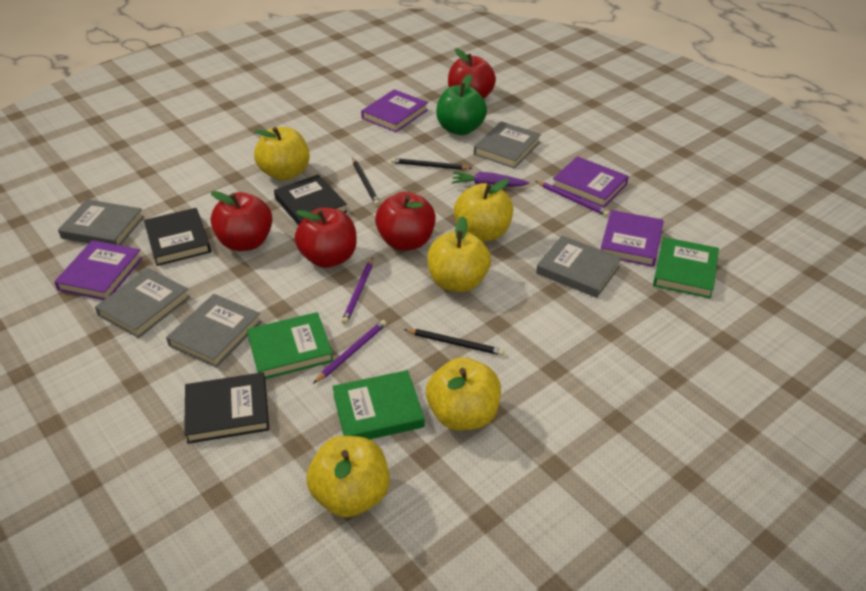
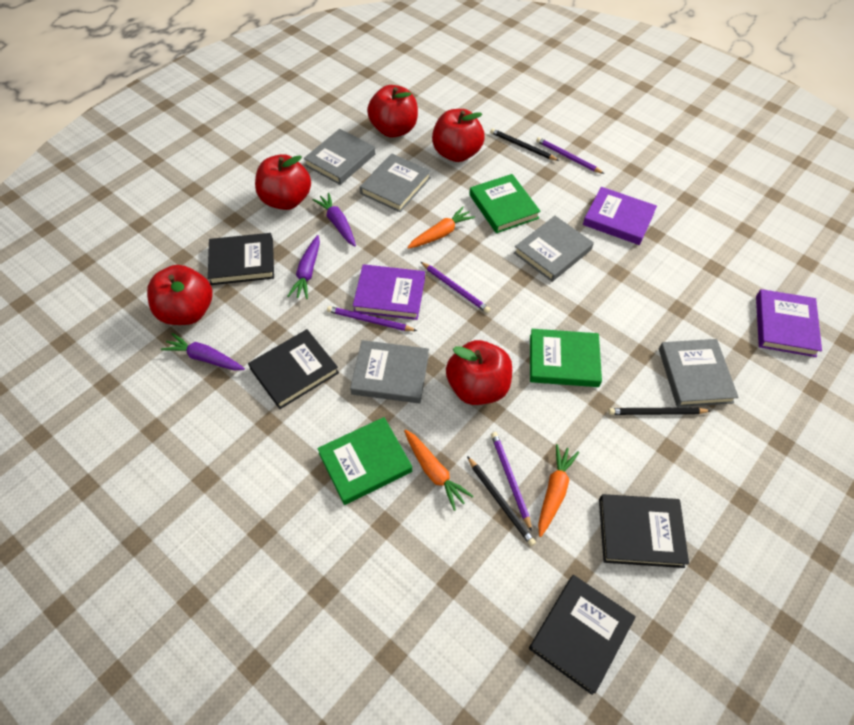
black book: [144,208,211,266] [184,372,269,444] [274,174,347,226] = 3 -> [208,233,274,285] [248,329,339,409] [529,575,636,695] [599,494,689,568] = 4
green apple: [436,74,487,135] = 1 -> none = 0
orange carrot: none = 0 -> [404,430,473,511] [407,207,475,249] [538,444,579,537] = 3
purple book: [54,240,143,300] [361,89,428,132] [552,156,629,208] [601,210,664,267] = 4 -> [353,264,425,320] [583,187,657,245] [756,289,822,357] = 3
purple carrot: [452,172,529,187] = 1 -> [161,333,245,370] [287,235,320,299] [312,193,356,246] = 3
purple pencil: [313,320,387,384] [342,258,373,324] [536,181,609,217] = 3 -> [327,306,417,331] [421,262,490,313] [491,432,532,532] [536,137,604,174] = 4
red apple: [211,191,273,251] [295,207,357,268] [375,192,436,251] [448,48,496,99] = 4 -> [147,265,212,325] [255,154,311,210] [367,85,418,138] [432,109,485,162] [446,340,512,405] = 5
yellow apple: [254,127,310,181] [306,436,390,517] [426,357,501,431] [427,216,491,292] [454,179,513,241] = 5 -> none = 0

